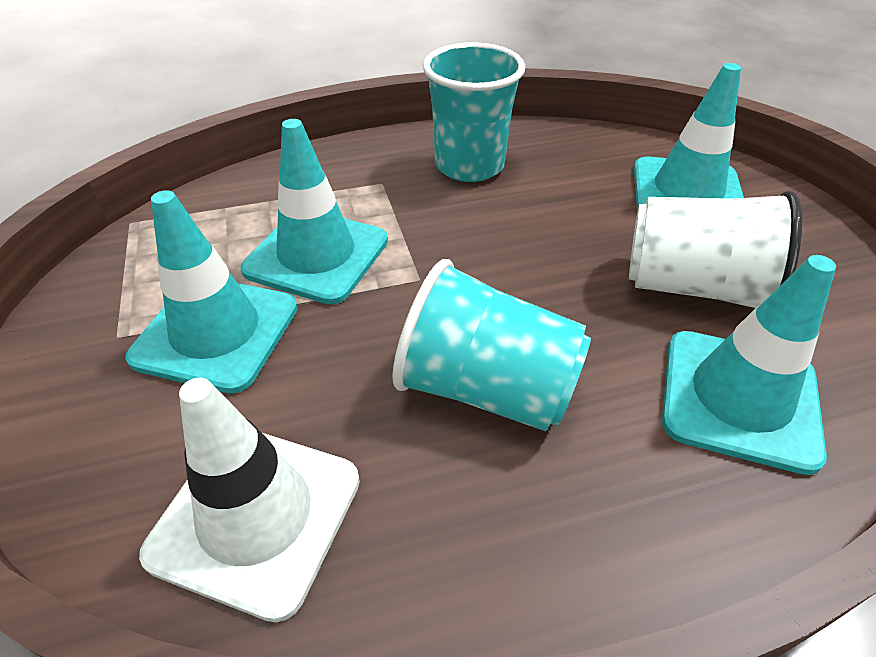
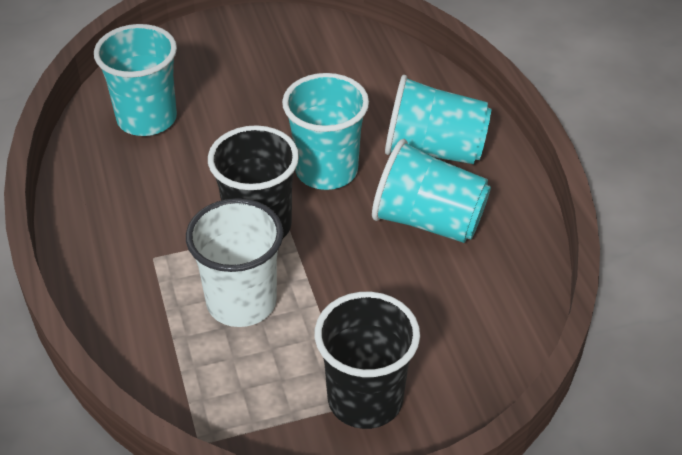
black cup: none = 0 -> [208,125,299,238] [315,292,420,429] = 2
turquoise cup: [392,259,591,431] [423,42,525,182] = 2 -> [94,24,177,136] [282,73,369,190] [372,139,491,243] [385,75,491,164] = 4
turquoise traffic cone: [126,190,298,393] [241,119,388,304] [634,63,744,210] [662,255,836,475] = 4 -> none = 0
white traffic cone: [139,378,360,622] = 1 -> none = 0

